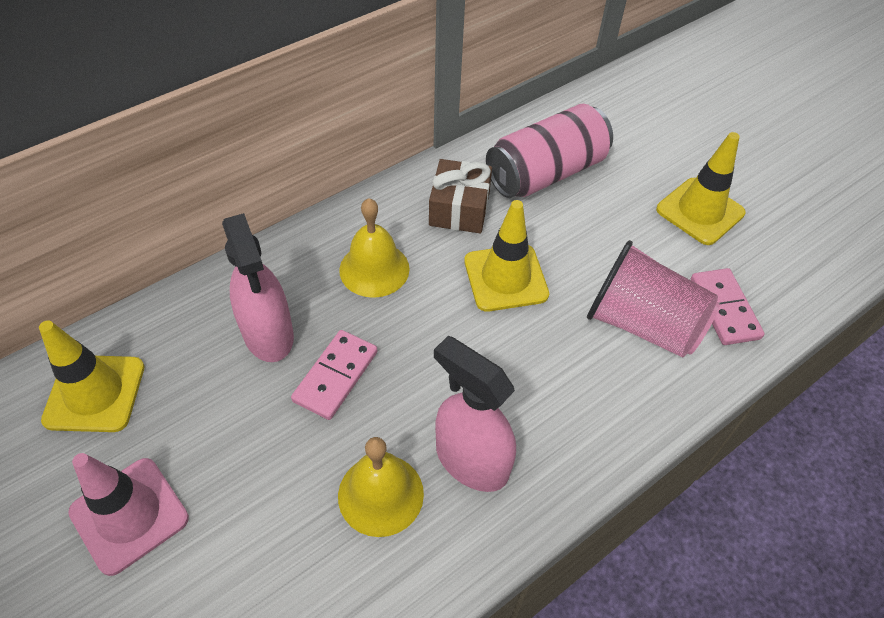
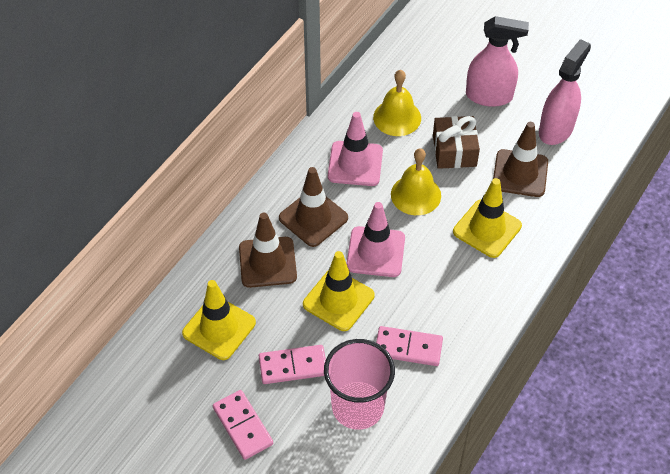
brown traffic cone: none = 0 -> [239,213,297,288] [279,167,348,247] [493,122,548,197] = 3
pink can: [486,104,613,198] = 1 -> none = 0
pink domino: [291,330,377,420] [691,268,765,345] = 2 -> [213,390,273,460] [259,345,326,384] [376,326,443,366] = 3
pink traffic cone: [68,453,189,576] = 1 -> [328,112,383,186] [346,202,405,277] = 2

